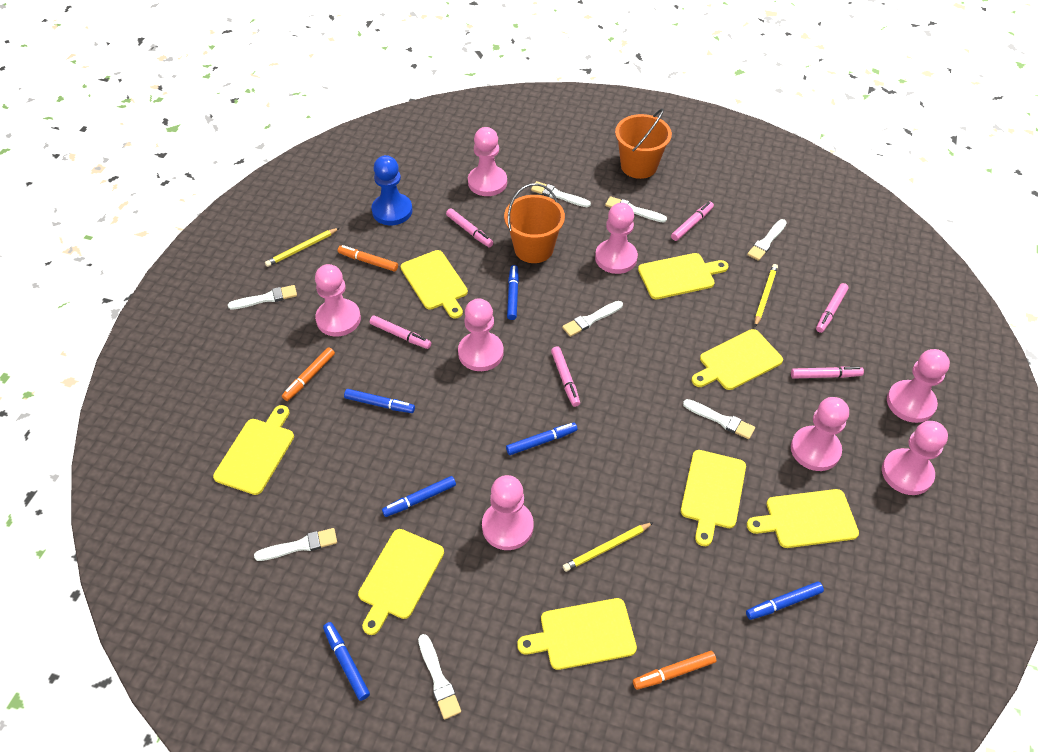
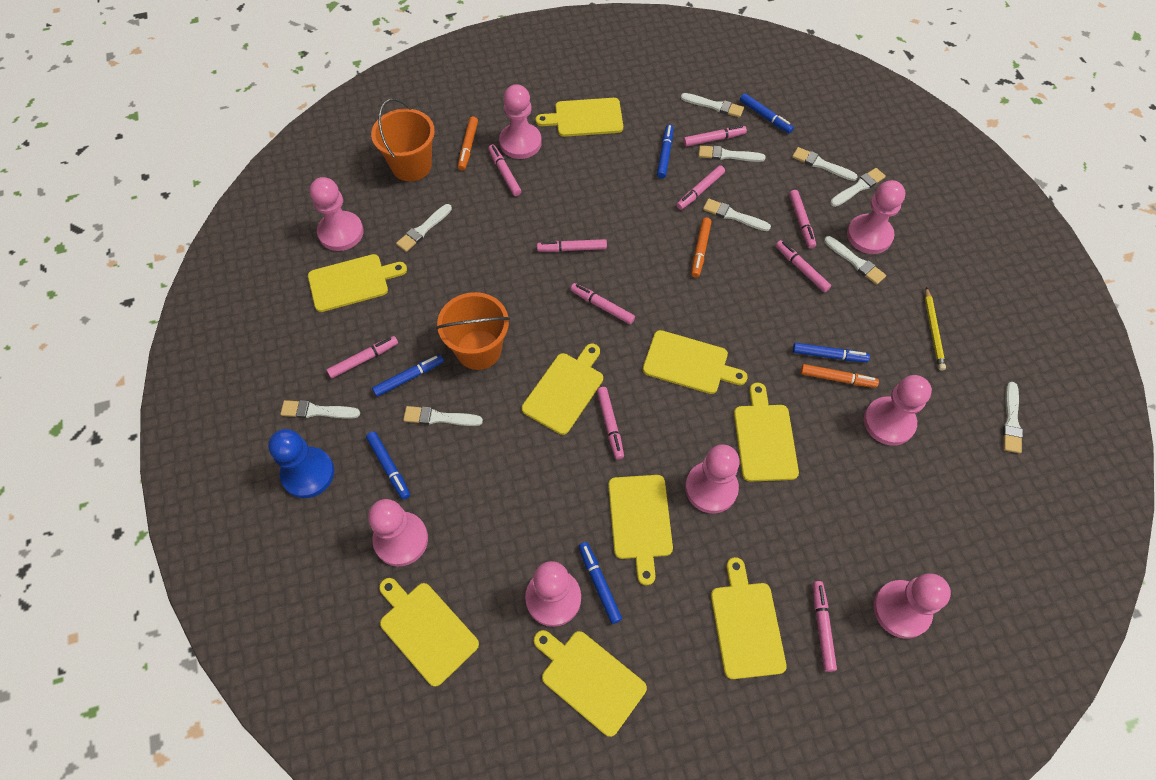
pink marker: [370,315,431,349] [446,208,493,247] [551,346,580,407] [671,202,714,241] [791,367,864,379] [816,283,849,333] = 6 -> [327,336,398,378] [488,145,522,196] [537,239,607,252] [570,283,635,324] [597,387,624,460] [676,165,725,210] [683,125,747,147] [776,240,831,292] [789,190,816,249] [813,581,837,672] = 10
white brush: [228,285,297,309] [254,528,337,561] [418,634,461,720] [531,181,591,207] [562,301,623,337] [605,196,667,223] [683,399,755,439] [747,219,787,261] = 8 -> [280,400,360,419] [396,204,452,252] [403,406,483,426] [681,93,744,117] [699,145,765,162] [703,199,771,231] [792,147,858,181] [824,236,886,285] [830,168,886,207] [1003,382,1023,453] = 10
yellow cutting board: [213,405,294,495] [358,529,444,635] [401,250,468,319] [517,598,637,670] [638,253,728,299] [681,450,746,546] [692,329,783,390] [747,489,859,548] = 8 -> [308,254,407,312] [379,578,479,687] [522,344,603,435] [534,630,647,737] [536,98,623,137] [608,475,673,585] [643,330,748,394] [711,557,787,679] [734,383,799,482] = 9
yellow pencil: [265,228,339,267] [563,522,654,572] [755,264,778,327] = 3 -> [925,287,946,371] = 1

